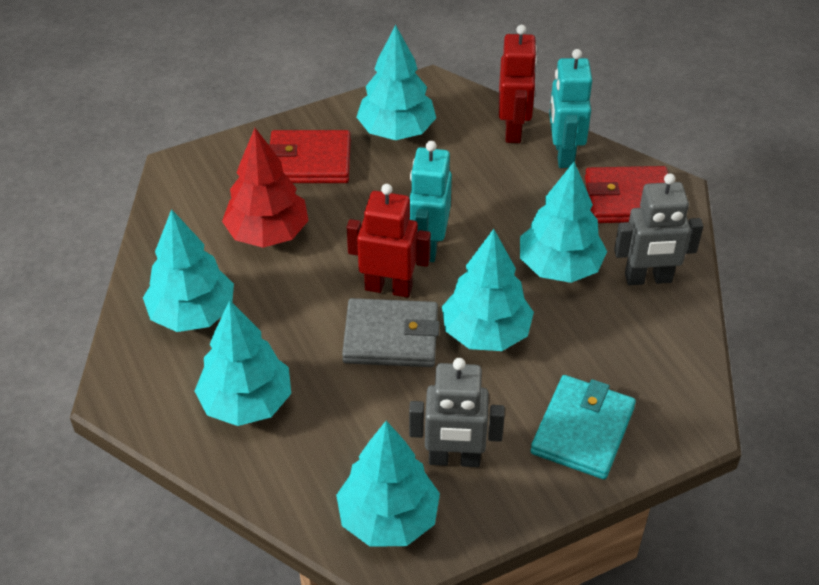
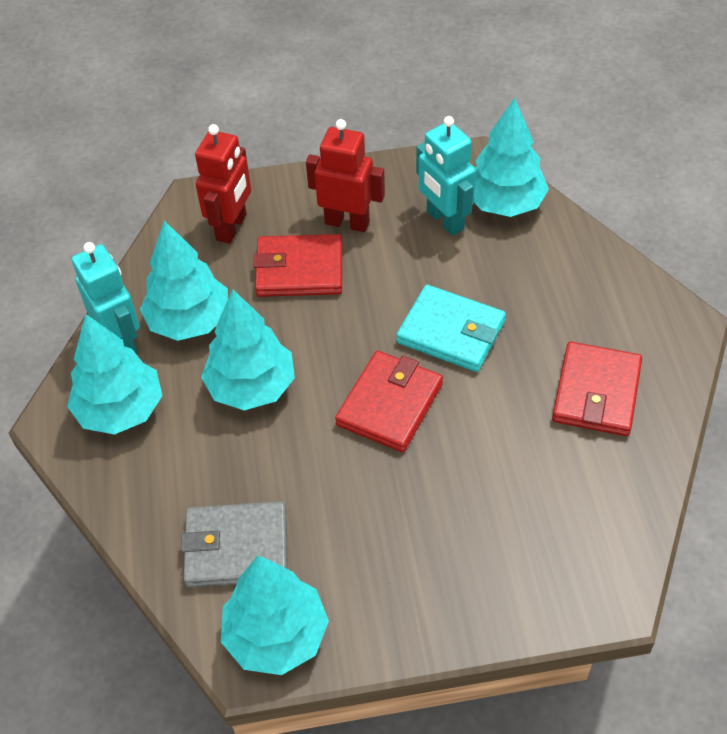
grey robot: [409,358,505,467] [614,173,703,285] = 2 -> none = 0
red tree: [222,128,309,248] = 1 -> none = 0
red wallet: [268,130,351,183] [585,166,668,223] = 2 -> [253,234,342,297] [335,351,443,452] [552,342,642,436] = 3
turquoise tree: [143,209,234,332] [195,300,291,426] [336,421,440,547] [357,25,436,140] [442,229,534,351] [520,162,607,283] = 6 -> [67,314,163,435] [140,220,228,341] [201,289,295,410] [221,556,329,675] [474,98,549,217] = 5

